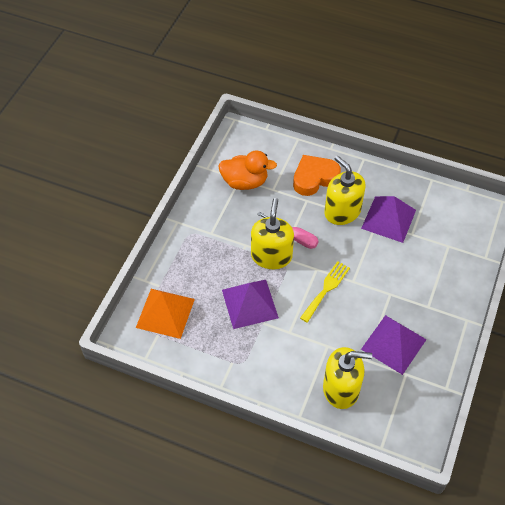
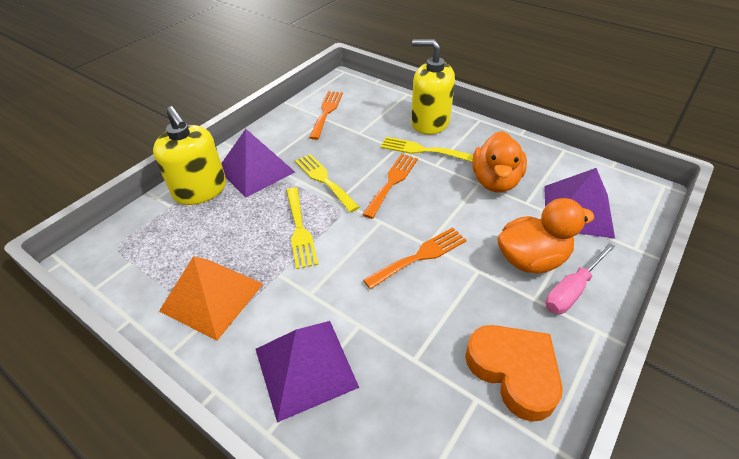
orange duck: [218,151,277,190] = 1 -> [472,131,527,193] [497,198,594,274] = 2
orange fork: none = 0 -> [309,91,343,140] [362,154,418,219] [363,227,467,289] = 3
yellow fork: [300,261,350,323] = 1 -> [286,188,318,269] [295,154,359,213] [381,137,473,162] = 3
yellow soap dispenser: [251,198,294,269] [323,347,372,409] [324,156,366,225] = 3 -> [153,106,226,205] [411,39,455,135] = 2

